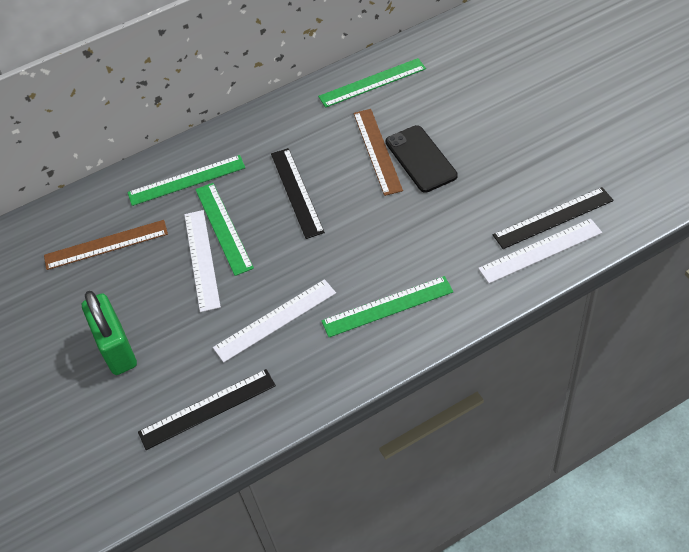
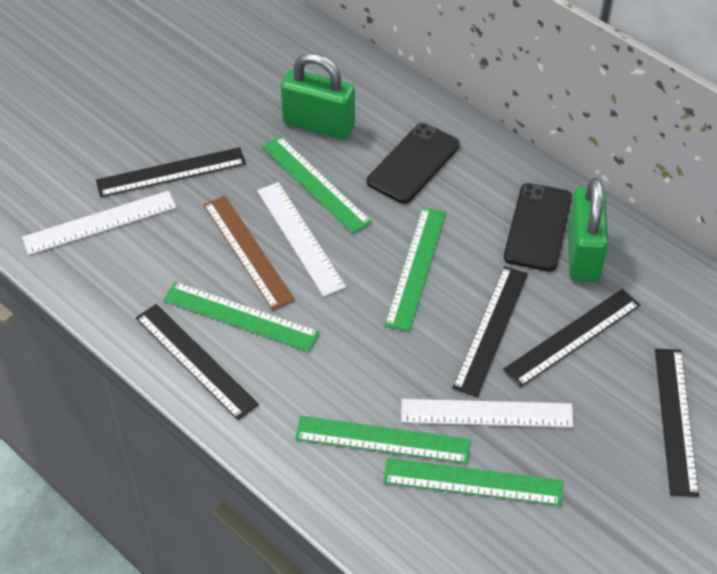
black phone: [386,125,458,192] = 1 -> [367,123,460,204] [504,183,572,272] = 2
black ruler: [138,369,276,450] [271,148,325,239] [493,187,614,249] = 3 -> [96,147,246,197] [136,304,259,420] [452,266,528,397] [503,289,640,387] [655,349,699,497] = 5
brown ruler: [44,220,168,270] [353,109,403,196] = 2 -> [204,196,295,310] = 1
green padlock: [82,291,137,375] = 1 -> [281,53,355,139] [568,177,608,282] = 2
green ruler: [127,155,245,206] [195,183,254,276] [318,58,426,108] [321,276,453,337] = 4 -> [163,282,320,352] [262,136,372,234] [295,416,471,464] [383,458,563,506] [385,207,446,332] = 5

